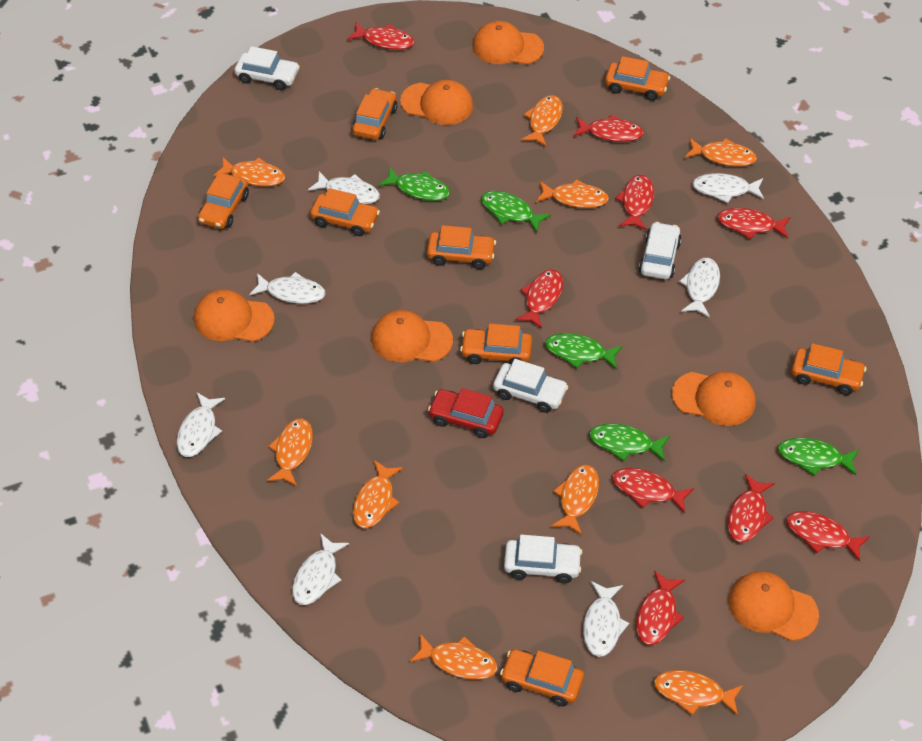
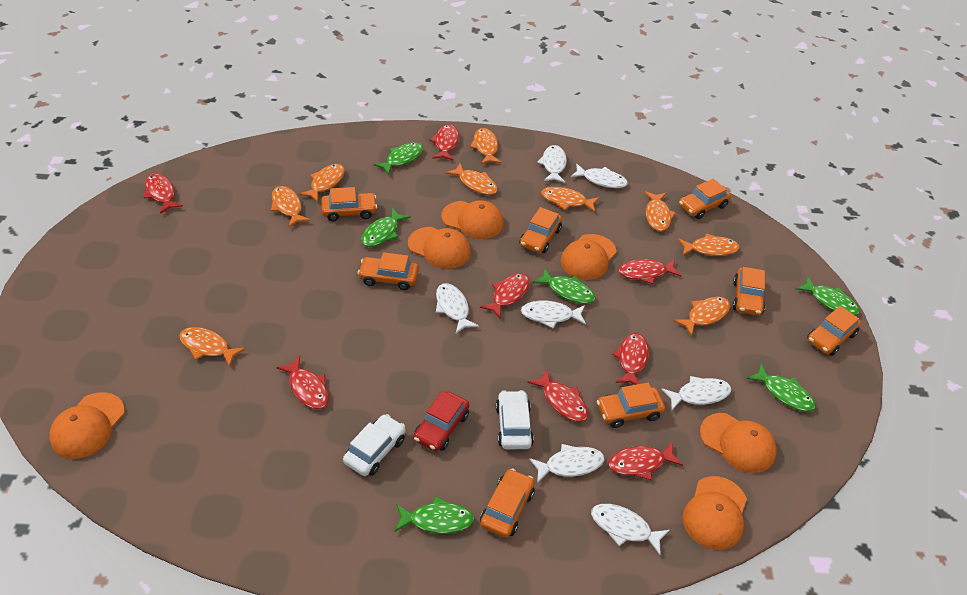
green fish: [378,167,450,201] [481,191,551,233] [545,333,623,369] [589,423,670,461] [778,438,859,476] = 5 -> [361,208,411,247] [373,142,423,175] [395,497,474,534] [533,268,595,304] [747,364,816,411] [796,276,860,316] = 6
red fish: [347,23,414,50] [515,269,563,329] [573,115,644,142] [612,468,694,513] [615,175,654,230] [636,571,685,645] [717,208,791,239] [728,474,775,543] [786,511,870,562] = 9 -> [143,173,183,214] [276,356,329,409] [430,124,459,161] [480,273,530,318] [528,370,588,422] [608,441,683,480] [612,333,649,385] [618,259,682,284] = 8
white car: [235,46,300,90] [493,359,568,413] [504,535,582,583] [639,222,682,279] = 4 -> [343,414,406,476] [496,390,534,449] = 2

